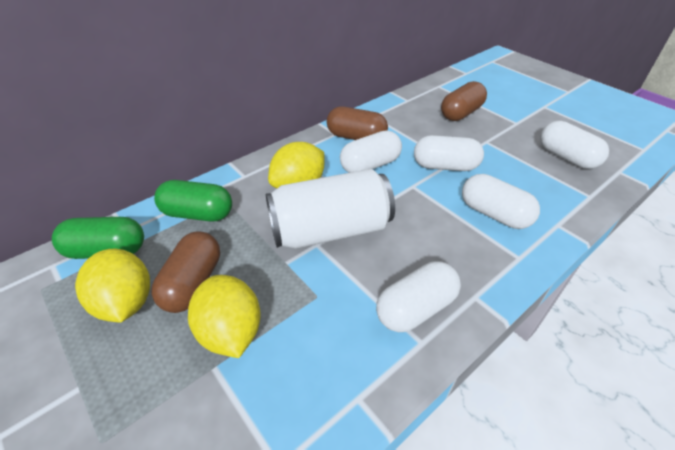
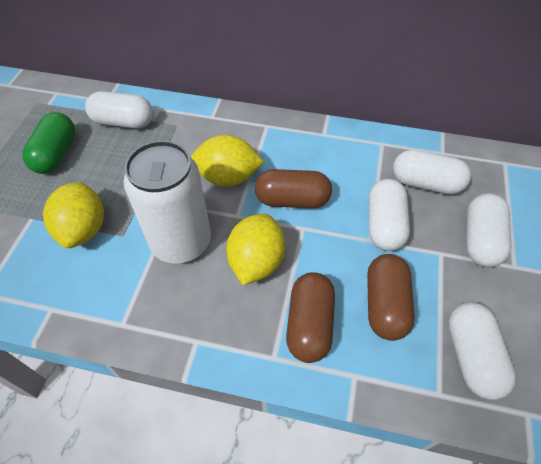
green capsule: [52,217,144,259] [154,180,232,221] = 2 -> [22,112,75,174] = 1

